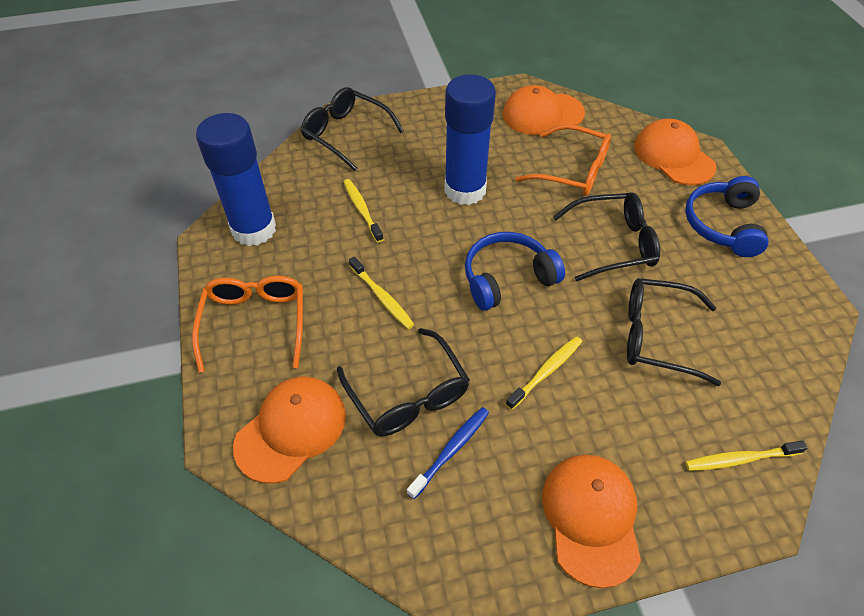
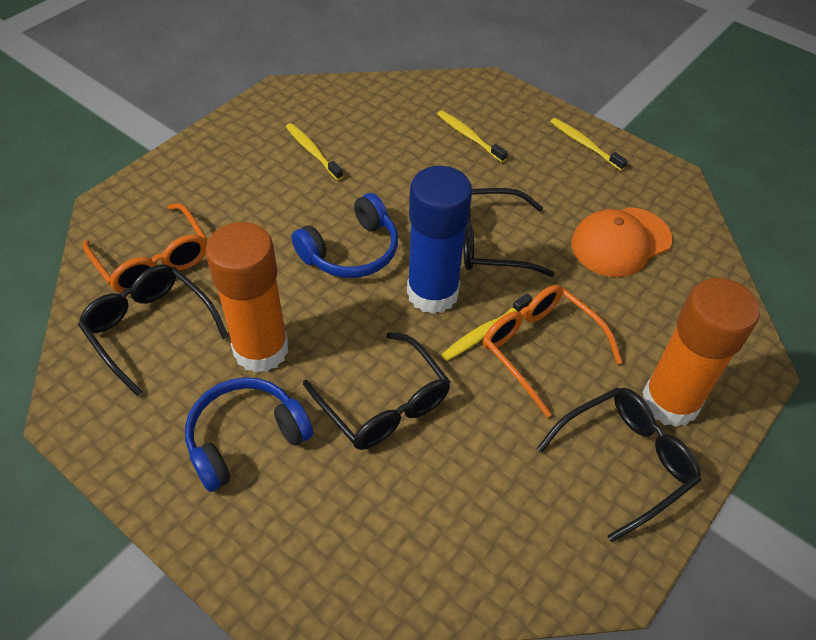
blue glue stick: [196,113,276,246] [444,74,496,205] = 2 -> [407,166,472,314] = 1
blue toothbrush: [407,407,489,499] = 1 -> none = 0
orange cap: [233,376,346,484] [503,85,585,135] [542,455,641,588] [634,119,717,185] = 4 -> [571,207,672,277] = 1
orange glue stick: none = 0 -> [205,222,289,373] [642,278,760,427] = 2

